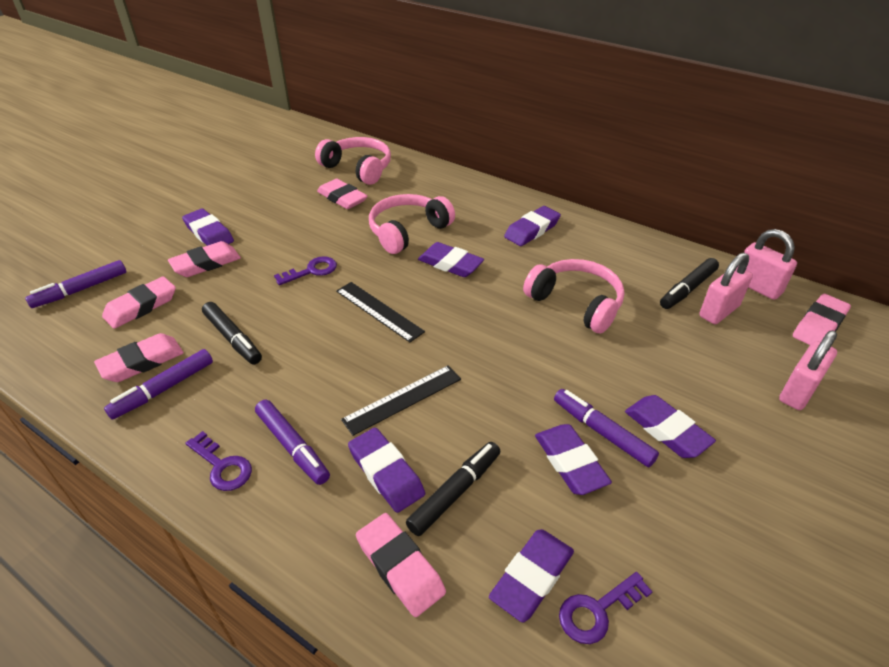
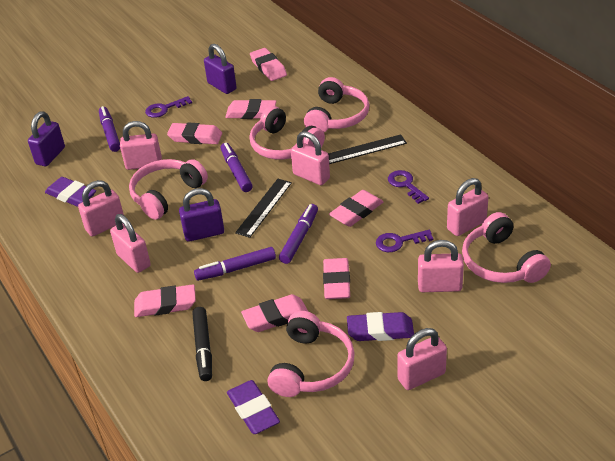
black marker: [202,302,262,364] [406,442,501,536] [660,258,719,309] = 3 -> [192,307,212,381] = 1
pink eraser: [94,333,184,382] [102,276,176,329] [168,241,241,277] [317,179,368,209] [356,513,446,617] [793,294,851,345] = 6 -> [134,284,196,317] [167,122,222,144] [225,99,276,119] [241,294,309,332] [250,48,287,81] [323,258,350,299] [329,190,383,227] = 7
pink headphones: [315,137,391,185] [369,194,455,254] [523,259,625,333] = 3 -> [129,159,208,220] [250,106,325,159] [268,311,355,397] [304,77,369,132] [462,212,551,283] = 5
pink padlock: [699,253,753,324] [744,229,797,300] [779,330,837,410] = 3 -> [78,180,124,236] [110,214,151,273] [120,121,162,170] [291,131,330,185] [397,328,447,390] [418,240,464,292] [447,178,488,236] = 7
purple eraser: [182,208,234,246] [348,428,425,513] [418,242,484,277] [489,529,574,622] [504,206,561,246] [535,424,612,495] [625,395,716,458] = 7 -> [45,177,96,207] [227,380,280,434] [347,312,414,341] = 3
purple padlock: none = 0 -> [28,111,65,166] [179,188,224,242] [204,44,237,94] = 3

